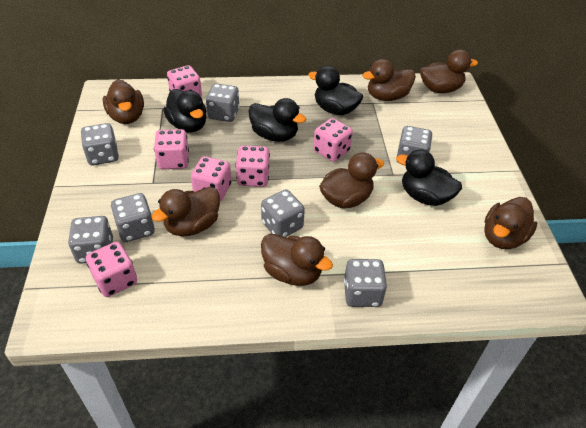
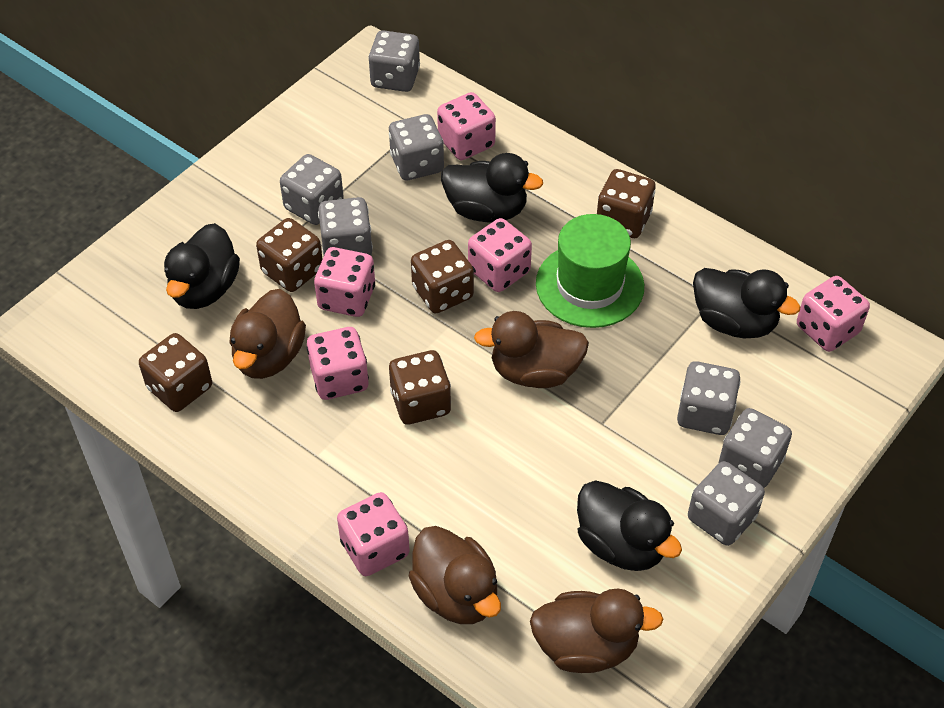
brown dice: none = 0 -> [139,333,212,412] [256,218,323,292] [389,350,451,424] [411,240,474,313] [597,169,656,238] = 5
brown duck: [103,79,144,124] [151,187,220,236] [261,233,333,286] [319,152,384,208] [362,59,416,101] [420,49,478,93] [484,197,537,249] = 7 -> [229,289,306,379] [408,526,501,624] [474,311,589,388] [530,589,663,673] = 4
green hat: none = 0 -> [536,214,644,328] = 1

